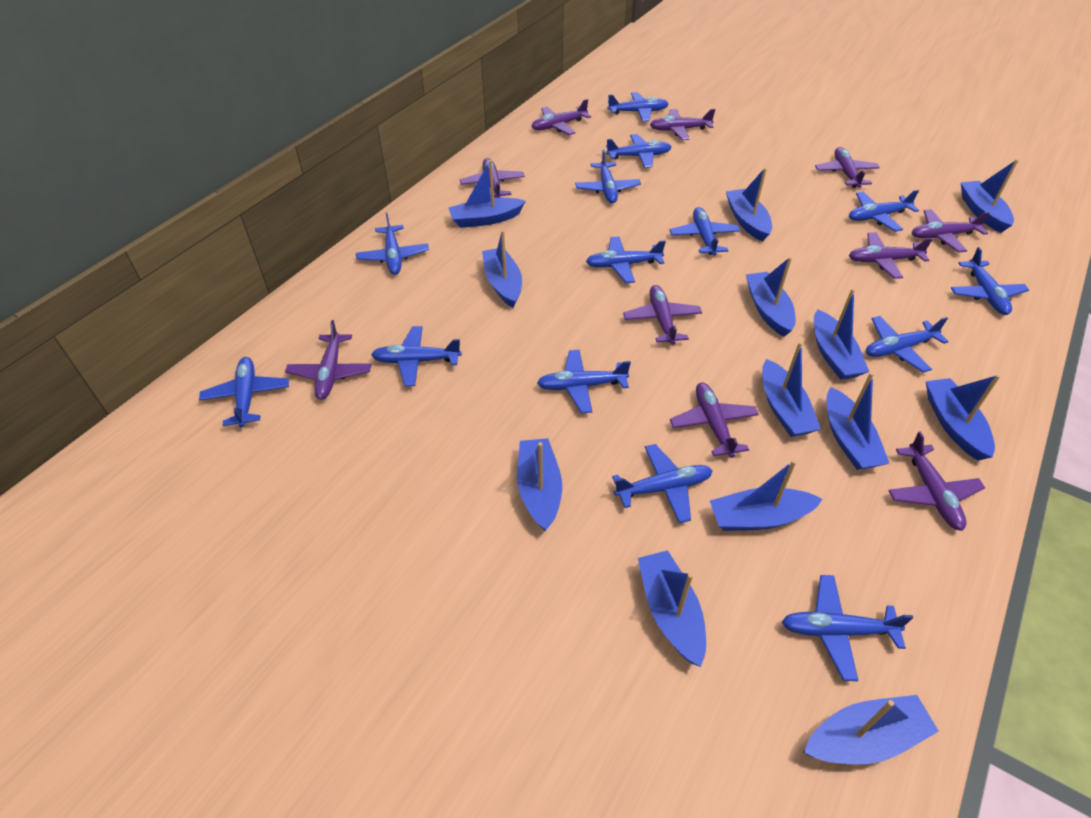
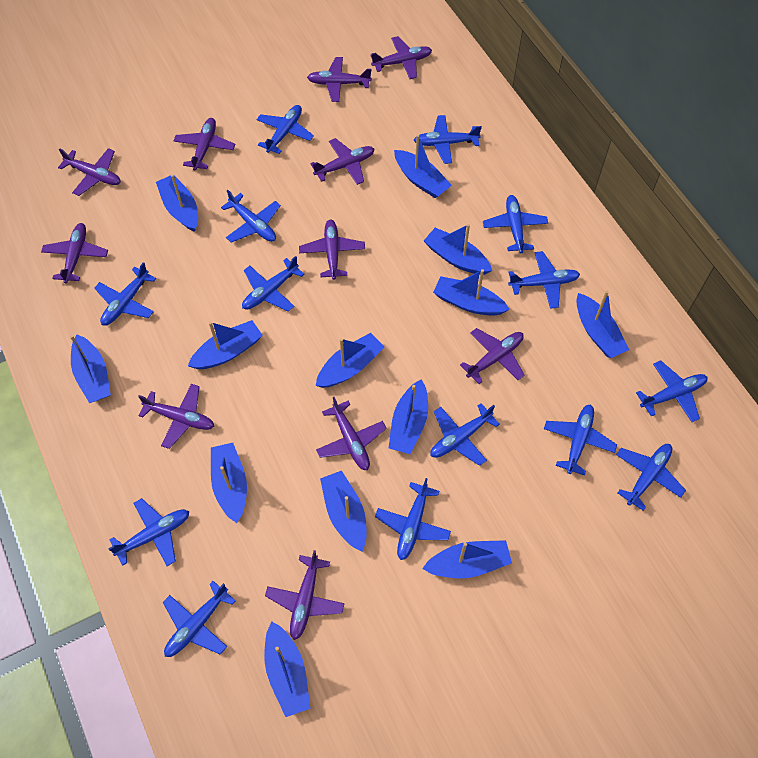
purple plane: [285,320,371,400] [460,158,525,198] [531,99,591,135] [623,285,702,345] [650,109,716,140] [670,383,759,458] [815,147,880,188] [849,232,933,279] [888,432,985,531] [912,209,990,253] = 10 -> [41,223,108,283] [58,148,121,196] [138,384,214,449] [174,118,235,171] [265,550,345,640] [299,220,365,280] [307,57,372,102] [310,138,374,185] [316,397,387,470] [370,36,432,79] [460,328,524,384] = 11

